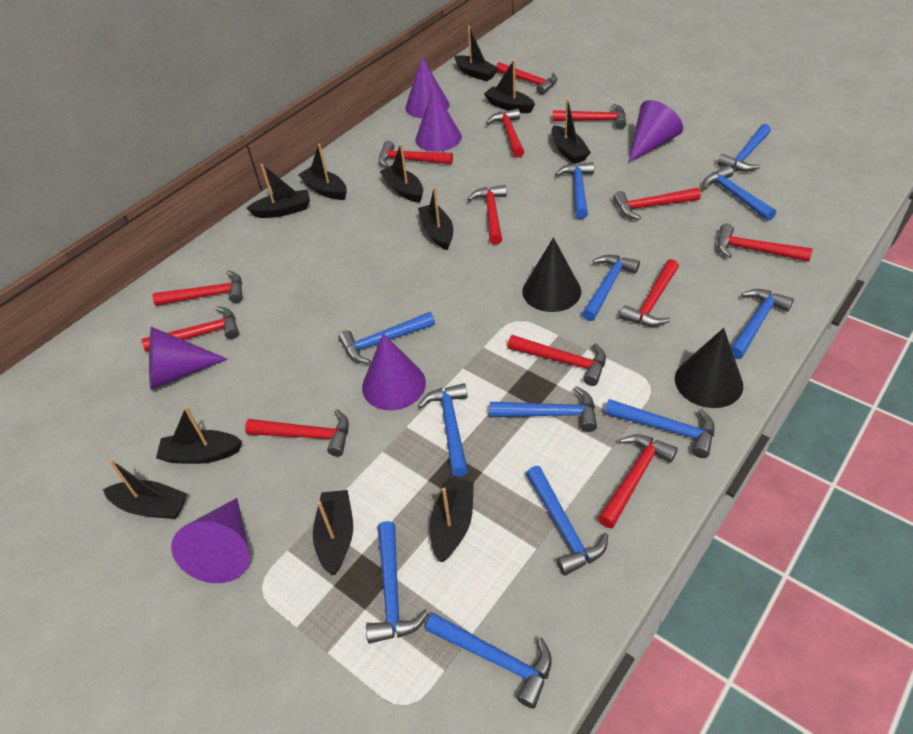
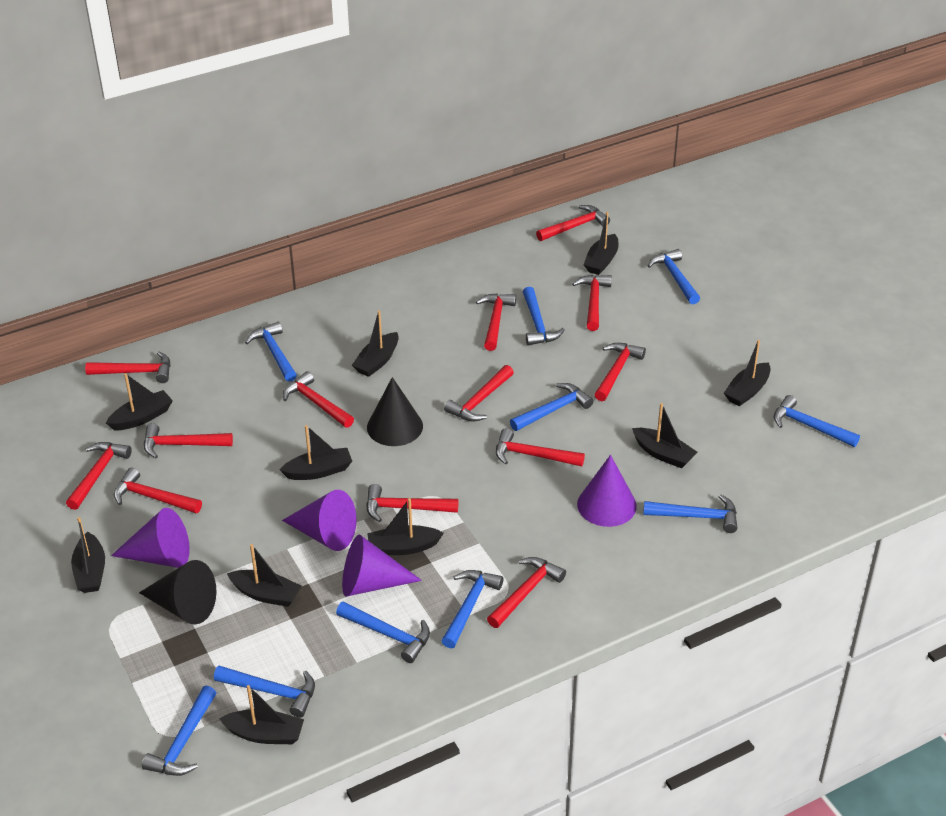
black boat: [103,459,187,519] [156,406,242,464] [246,164,310,218] [299,144,347,200] [313,490,353,575] [379,144,423,203] [418,187,453,250] [430,478,474,562] [454,25,498,81] [484,60,535,113] [551,98,591,164] = 11 -> [71,517,105,593] [106,373,173,430] [219,685,304,744] [227,544,302,607] [280,425,352,480] [352,310,399,377] [367,498,444,555] [584,212,618,275] [632,403,697,468] [724,340,771,406] = 10
blue hammer: [338,312,435,364] [366,521,428,644] [418,383,468,477] [425,613,552,709] [490,386,597,432] [526,466,608,576] [555,162,594,219] [582,255,640,321] [605,399,714,458] [703,165,776,221] [717,124,771,172] [731,289,794,359] = 12 -> [142,685,216,776] [214,666,315,718] [245,322,297,382] [336,601,430,663] [442,570,504,648] [510,383,593,431] [523,287,565,345] [643,495,737,533] [648,249,700,305] [773,395,860,447] = 10
purple cone: [149,327,228,390] [171,498,250,583] [362,333,426,410] [405,57,449,118] [415,87,462,152] [628,100,683,163] = 6 -> [111,508,190,568] [282,490,357,551] [342,535,422,596] [577,455,637,527] = 4

